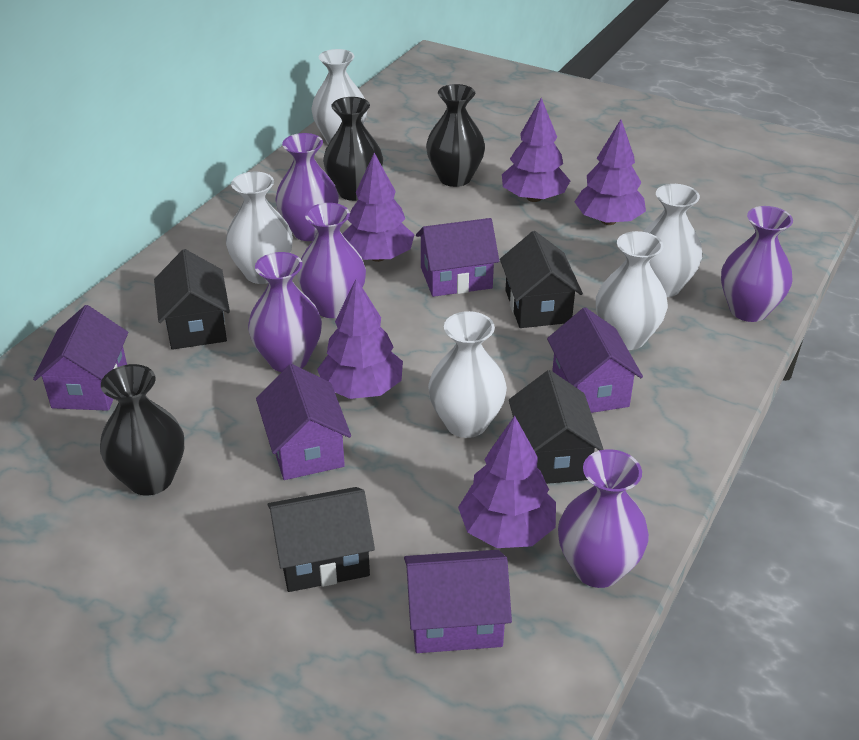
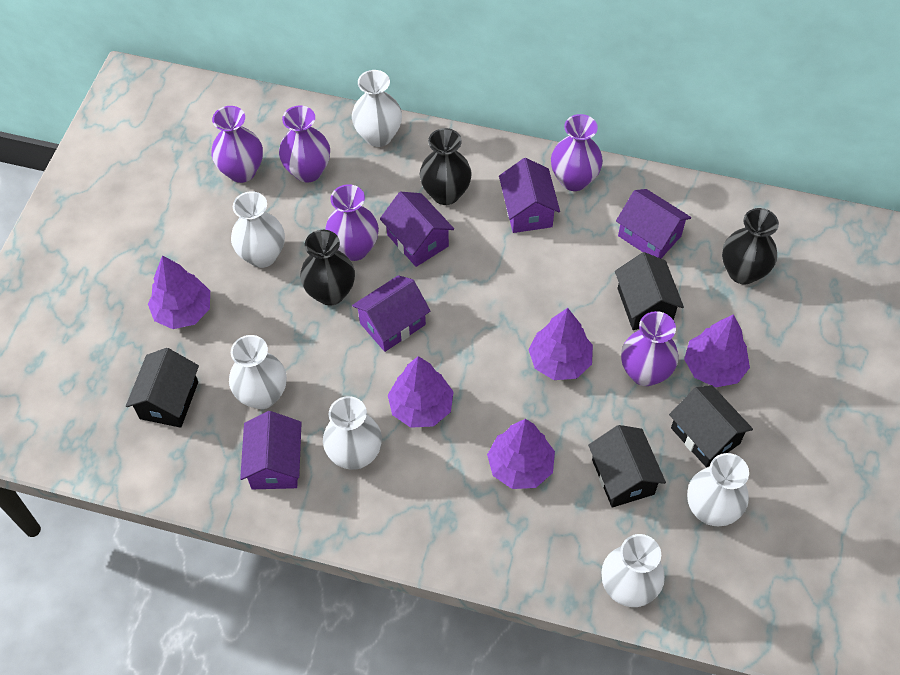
white vase: [226,172,293,284] [311,49,367,144] [428,311,507,438] [596,231,668,350] [643,184,702,297] = 5 -> [229,335,286,409] [231,191,285,268] [323,396,382,470] [352,70,402,147] [601,534,665,607] [687,453,749,526] = 6

